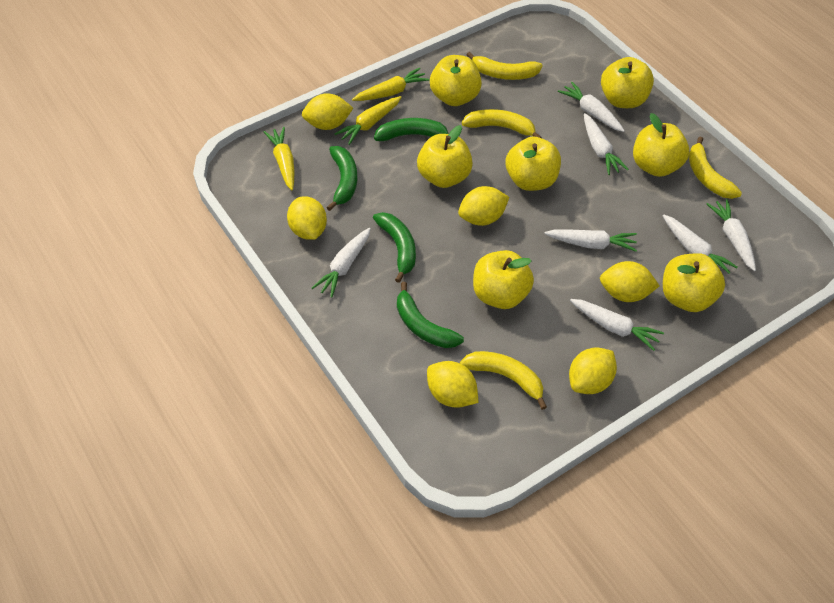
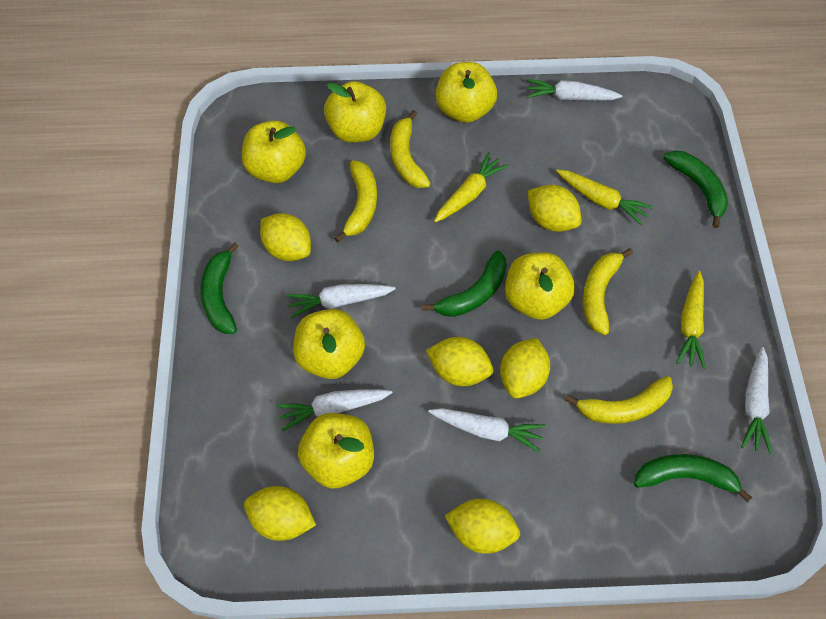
white carrot: [312,228,371,298] [544,229,637,252] [558,82,625,132] [570,299,664,351] [584,113,629,175] [663,215,738,274] [707,199,756,271] = 7 -> [276,389,392,431] [286,284,396,318] [429,408,545,452] [526,79,622,100] [741,347,772,454] = 5
yellow apple: [417,125,473,188] [430,55,482,106] [473,250,534,309] [506,136,561,191] [601,57,654,108] [633,113,689,177] [663,253,725,312] = 7 -> [242,120,306,183] [293,309,365,379] [298,413,374,489] [324,81,386,143] [436,62,497,123] [505,252,575,320] = 6

